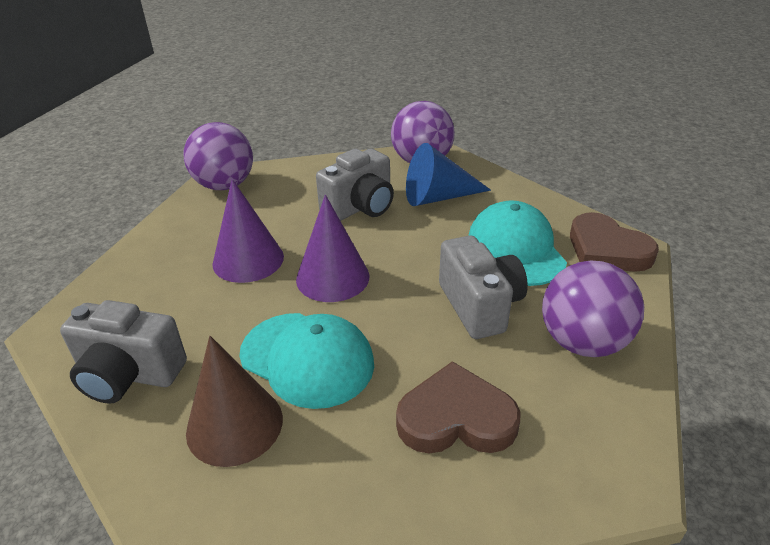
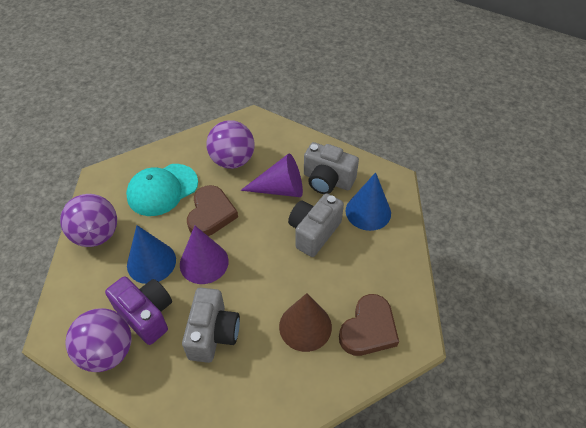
blue cone: [406,143,491,206] = 1 -> [127,225,176,284] [346,172,391,231] = 2
purple camera: none = 0 -> [105,276,172,345] = 1
turquoise cap: [239,313,374,409] [468,200,567,286] = 2 -> [126,164,198,216] = 1

